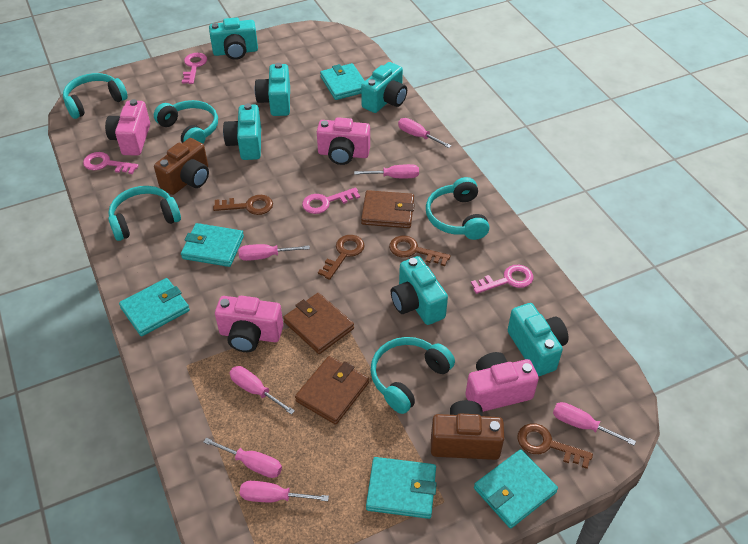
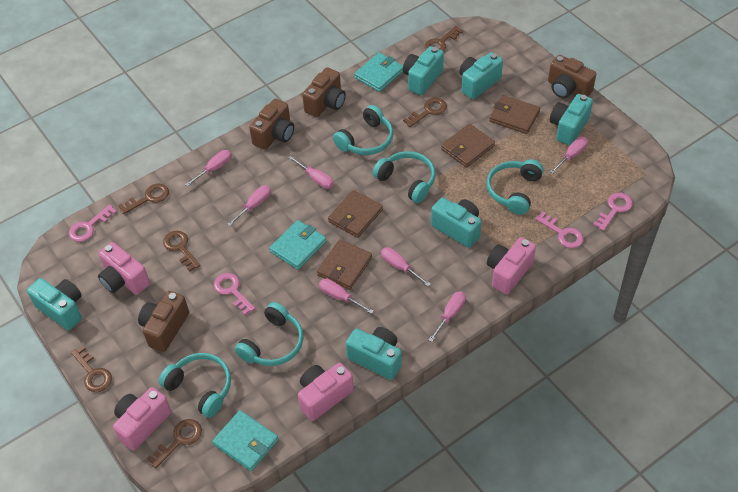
brown camera: [154,138,209,195] [431,400,504,460] = 2 -> [138,291,189,352] [249,99,294,150] [302,67,346,117] [548,55,596,98] = 4
brown key: [213,195,273,215] [318,235,365,280] [389,236,451,266] [517,423,593,469] = 4 -> [71,346,112,392] [118,184,169,214] [147,419,202,468] [163,231,201,272] [403,98,447,127] [425,26,463,52] = 6
brown wallet: [283,293,354,354] [295,356,369,425] [361,190,415,228] = 3 -> [317,240,372,290] [328,190,383,238] [441,124,495,168] [489,95,540,134] = 4
turquoise wallet: [119,278,190,336] [181,223,244,267] [320,63,365,100] [366,457,437,519] [474,449,558,528] = 5 -> [212,410,279,471] [269,220,326,270] [354,52,403,92] = 3

